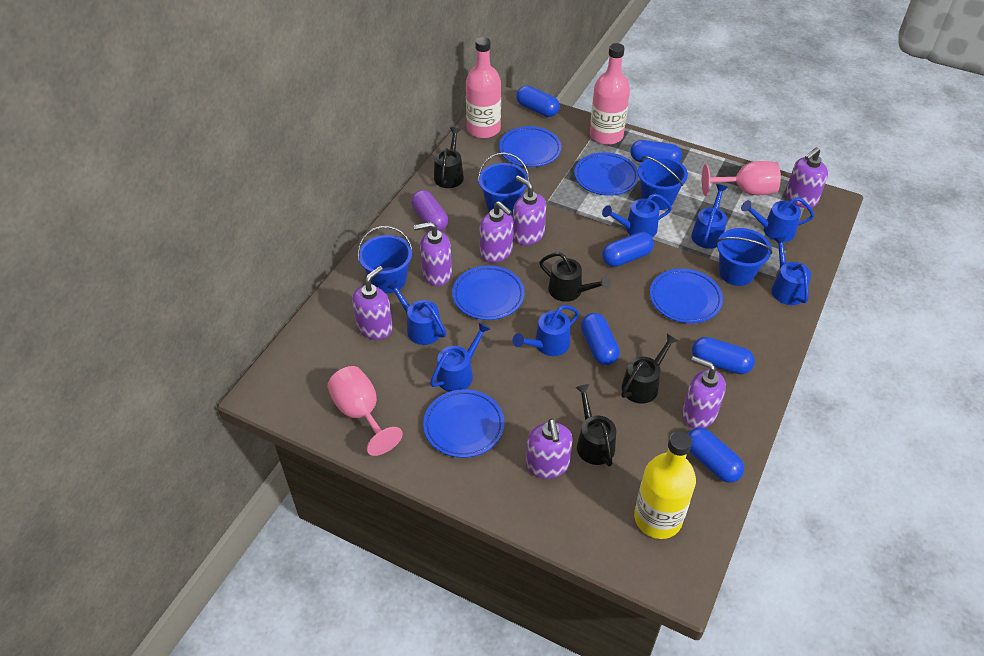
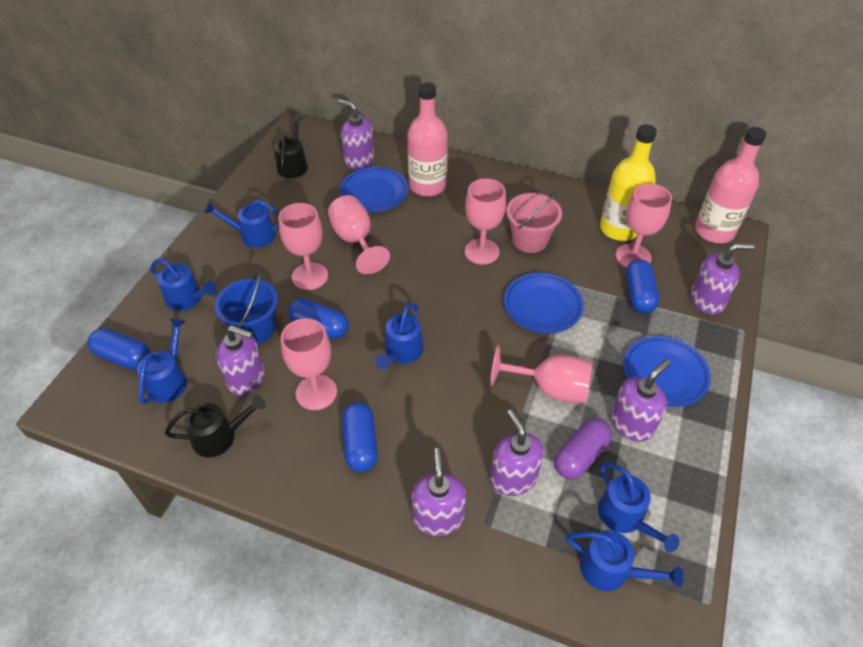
black watering can: [434,127,464,188] [539,253,611,302] [575,384,616,467] [621,334,679,404] = 4 -> [165,395,266,457] [274,115,308,178] = 2
blue bucket: [357,226,413,293] [478,152,529,216] [638,156,688,210] [716,228,772,286] = 4 -> [215,272,278,345] = 1
blue capsule: [516,86,560,117] [581,313,620,365] [602,232,654,267] [630,140,682,162] [688,428,744,483] [692,337,755,374] = 6 -> [88,328,150,370] [288,298,349,339] [342,402,378,472] [626,259,659,313] = 4
blue plate: [423,389,505,458] [452,266,525,320] [499,126,562,167] [574,152,639,196] [650,269,723,323] = 5 -> [340,166,408,212] [504,273,583,334] [623,336,711,407] = 3
blue watering can: [387,280,446,345] [430,322,490,392] [513,305,579,356] [602,193,672,237] [691,184,728,249] [741,197,814,242] [771,236,811,305] = 7 -> [137,319,187,404] [150,258,217,311] [204,200,280,248] [375,303,423,370] [566,530,684,591] [598,462,680,552] = 6
pink bucket: none = 0 -> [506,191,562,253] = 1
pink goblet: [327,366,403,456] [702,161,781,196] = 2 -> [279,203,328,290] [281,318,337,410] [328,195,390,274] [464,179,506,265] [490,345,592,403] [616,184,672,268] = 6
purple soap dispenser: [352,266,393,340] [414,222,452,286] [479,201,513,263] [513,175,546,245] [526,419,572,479] [682,356,726,428] [786,147,828,208] = 7 -> [216,325,265,396] [338,99,374,169] [412,448,466,536] [490,410,544,496] [611,360,671,442] [691,243,754,315] = 6

